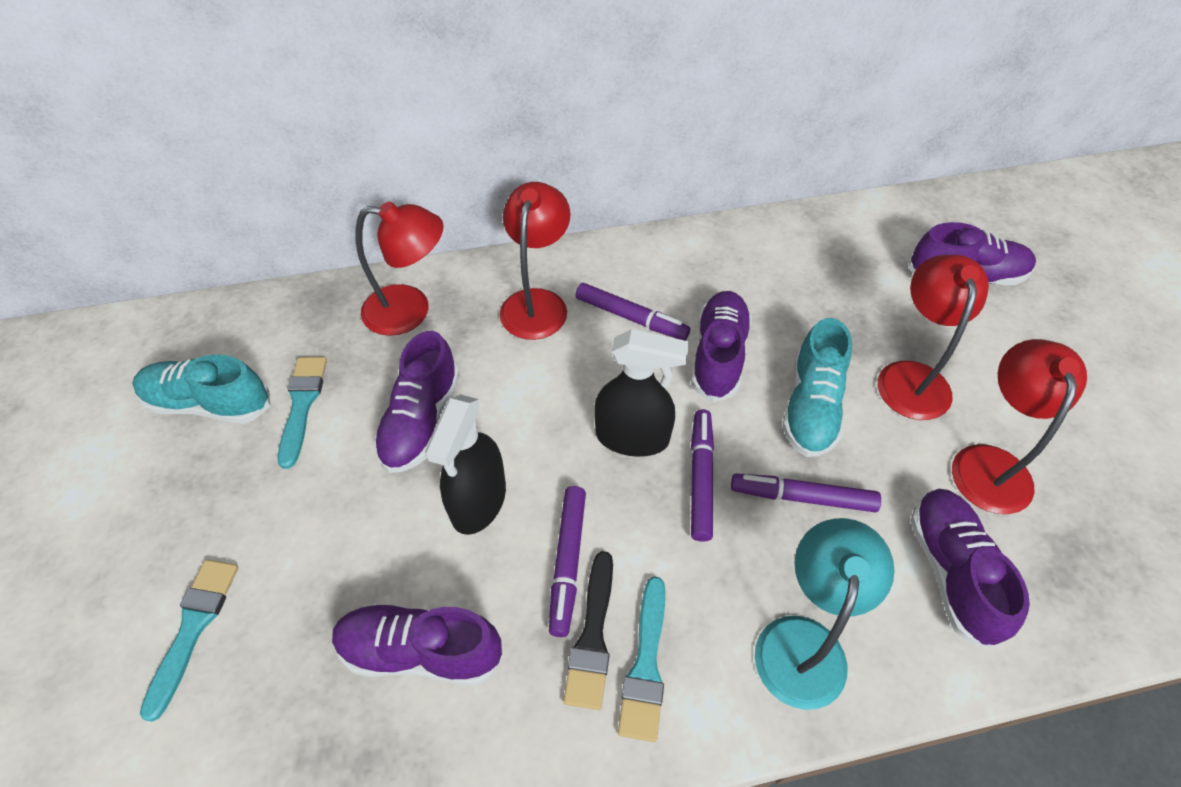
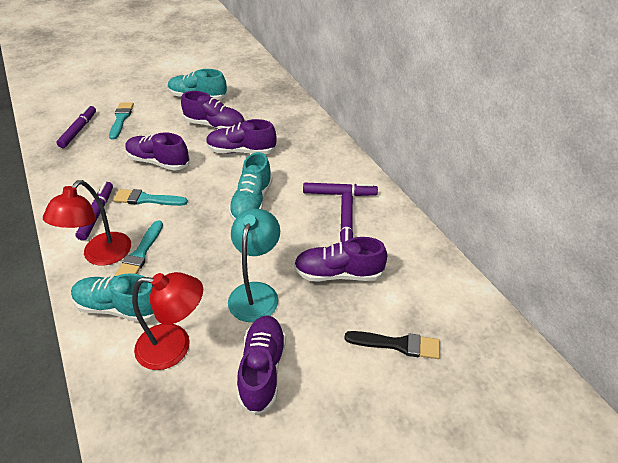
black spray bottle: [425,394,506,535] [595,329,689,457] = 2 -> none = 0
red lamp: [355,201,444,336] [500,182,571,340] [878,255,989,420] [952,339,1087,514] = 4 -> [43,180,131,266] [132,272,203,370] = 2
turquoise shoe: [132,354,271,424] [782,318,852,457] = 2 -> [71,273,155,322] [168,69,227,100] [229,152,273,221] = 3

